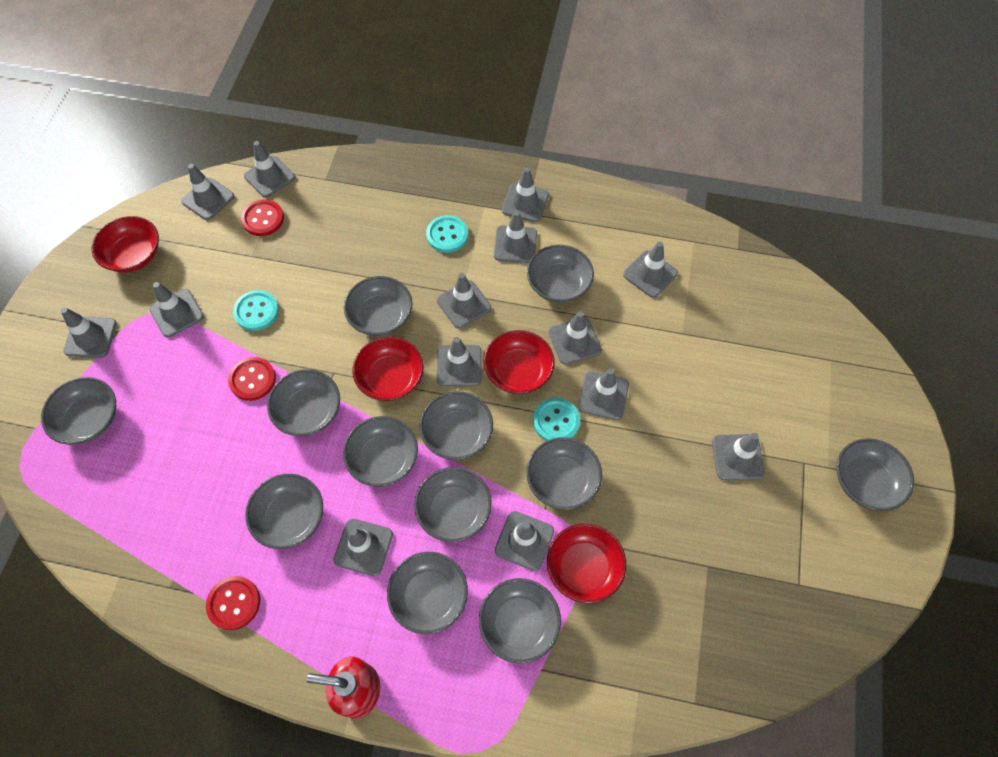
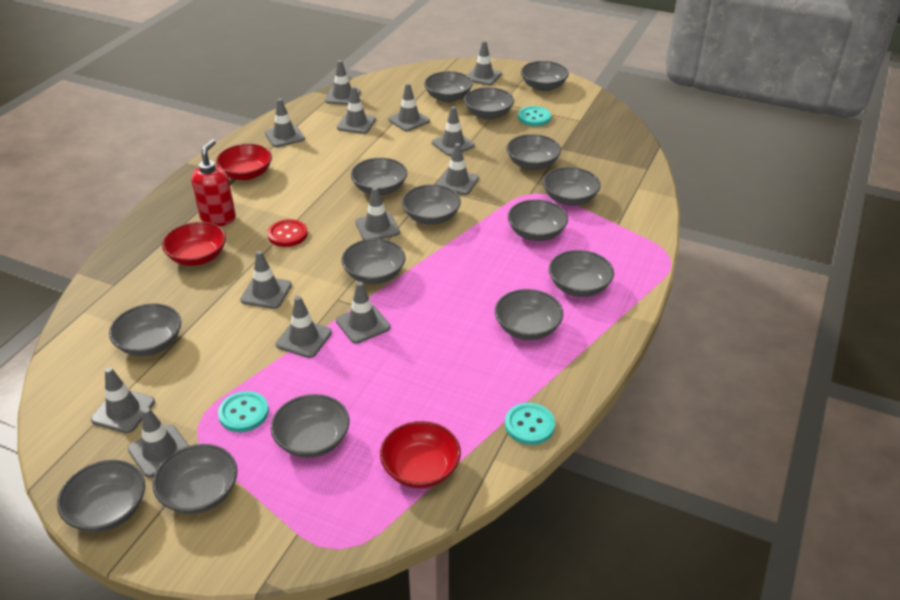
grey bowl: [41,377,116,445] [245,474,323,549] [267,369,340,436] [343,416,418,487] [344,276,412,336] [387,552,468,634] [414,467,492,542] [420,391,493,460] [479,578,561,663] [526,437,602,510] [527,245,594,303] [836,438,914,511] = 12 -> [57,460,145,532] [109,303,181,356] [152,444,237,514] [271,394,349,458] [341,238,405,284] [351,158,407,195] [402,184,461,225] [424,71,473,103] [464,87,514,120] [495,289,563,340] [507,134,561,170] [508,199,568,241] [521,61,569,91] [543,167,600,206] [549,250,614,297] = 15
grey traffic cone: [61,307,117,358] [149,282,204,337] [181,164,234,220] [244,141,295,198] [333,519,393,576] [437,273,491,328] [437,337,482,386] [494,211,537,263] [495,511,554,571] [502,168,549,222] [549,311,602,365] [578,368,629,420] [623,241,678,298] [712,433,765,480] = 14 -> [91,367,155,433] [128,407,189,478] [240,251,292,309] [265,98,305,147] [276,296,332,358] [325,60,361,105] [336,282,390,344] [337,86,376,134] [355,187,400,240] [388,83,430,131] [432,106,475,156] [436,143,479,195] [467,41,502,85] = 13
red bowl: [92,216,159,273] [352,337,424,401] [484,330,555,394] [547,523,626,603] = 4 -> [162,222,226,266] [216,144,272,180] [380,421,461,488] = 3
red button: [206,576,260,630] [228,357,276,401] [241,199,284,236] = 3 -> [267,219,308,247] = 1

